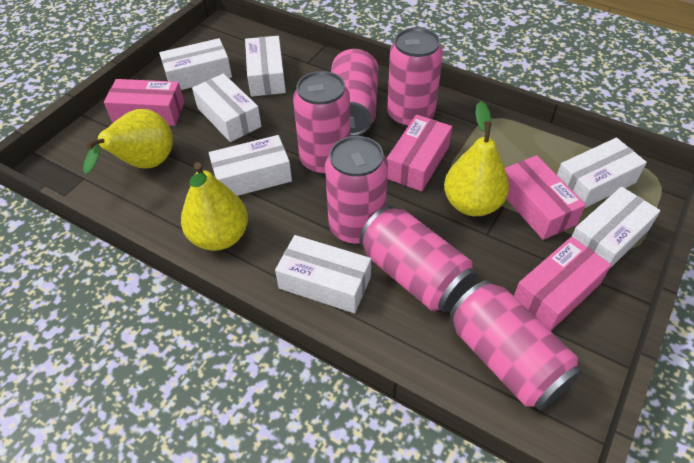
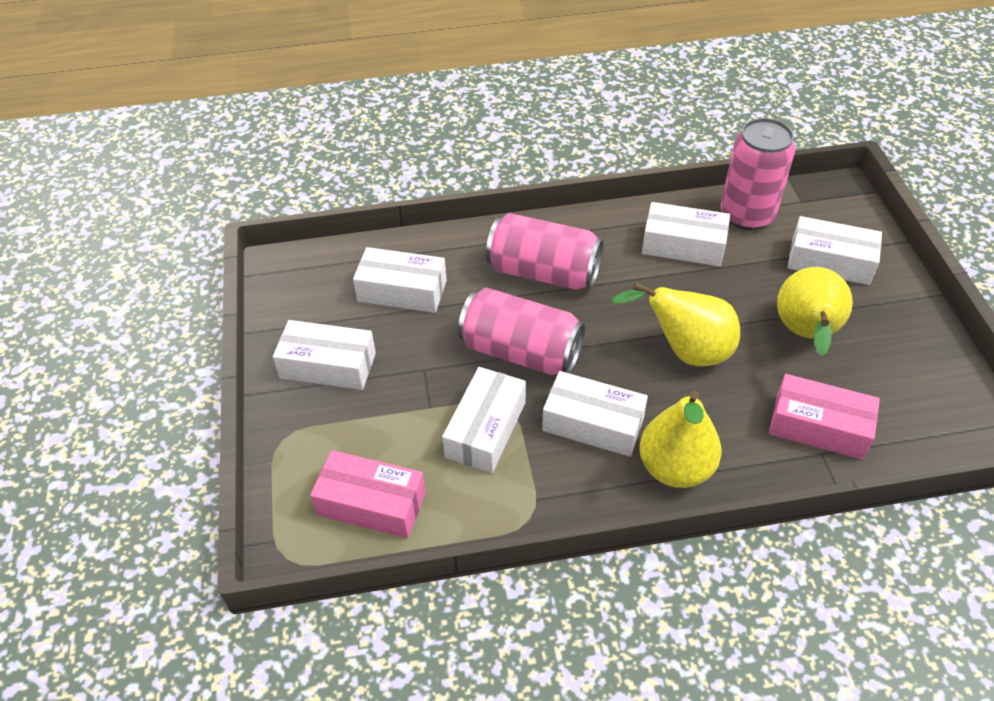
pink box: [104,79,185,126] [387,115,452,191] [505,155,586,240] [514,237,611,331] = 4 -> [310,450,426,538] [769,374,880,460] = 2
pink can: [293,71,351,175] [325,136,388,244] [331,49,379,136] [359,206,476,312] [387,28,443,127] [450,280,582,411] = 6 -> [458,288,585,375] [486,213,604,290] [720,118,796,230] = 3
white box: [159,38,232,90] [192,74,261,142] [209,135,292,196] [245,36,286,97] [275,235,371,313] [557,138,647,208] [572,186,661,269] = 7 -> [273,320,376,390] [353,247,447,313] [442,367,526,473] [542,371,648,457] [642,202,730,266] [788,216,882,285] = 6

